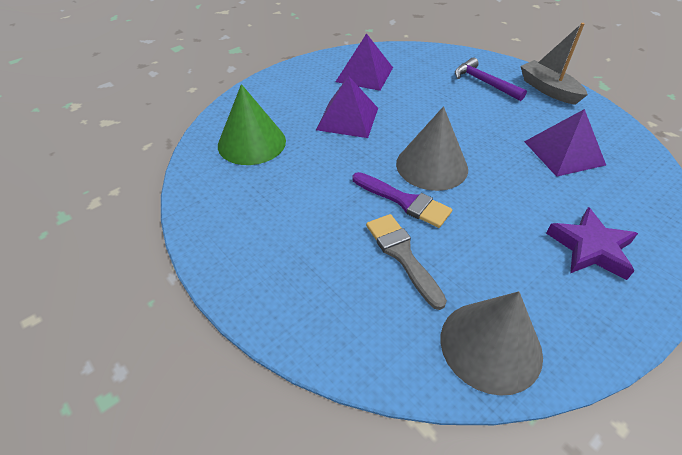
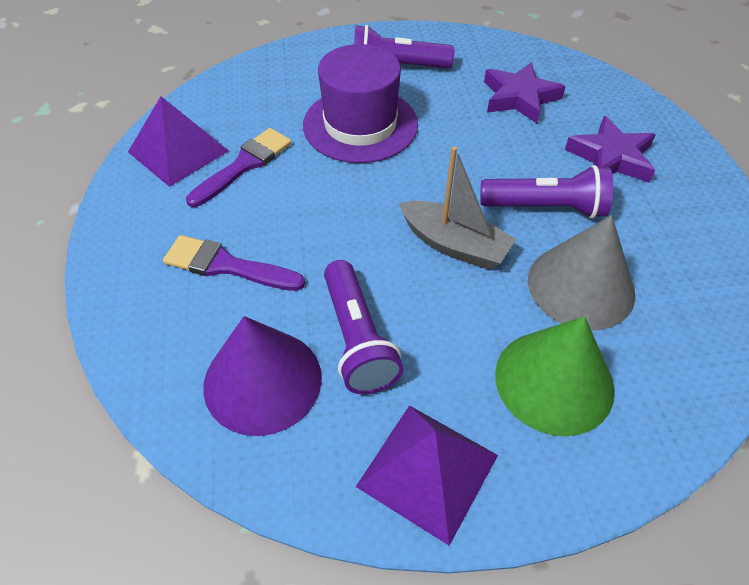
grey brush: [366,214,447,310] = 1 -> none = 0
grey cone: [396,106,468,191] [440,291,543,396] = 2 -> [528,215,635,330] = 1
purple brush: [352,172,452,228] = 1 -> [163,235,305,291] [186,128,292,207] = 2
purple cone: none = 0 -> [203,316,322,436] = 1
purple flashlight: none = 0 -> [324,260,403,395] [354,25,455,68] [480,165,613,219] = 3
purple hammer: [455,57,527,101] = 1 -> none = 0
purple hat: none = 0 -> [303,44,418,163] = 1
purple pyramid: [316,76,378,138] [335,33,393,91] [524,109,606,177] = 3 -> [128,96,229,187] [356,405,498,546] = 2
purple star: [546,207,638,280] = 1 -> [484,62,566,123] [565,116,656,183] = 2

